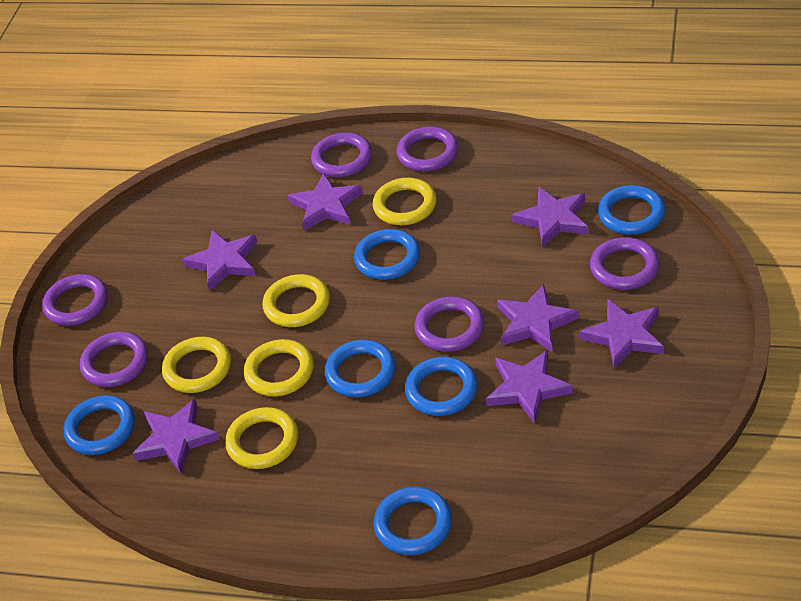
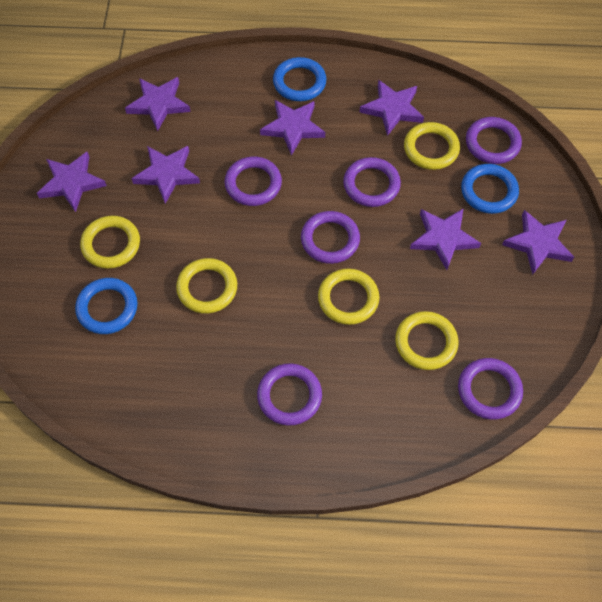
blue ring: [64,395,135,455] [325,340,396,397] [354,229,420,280] [374,487,452,555] [405,357,478,416] [598,185,665,235] = 6 -> [75,278,137,334] [273,57,326,101] [461,164,519,214] = 3

